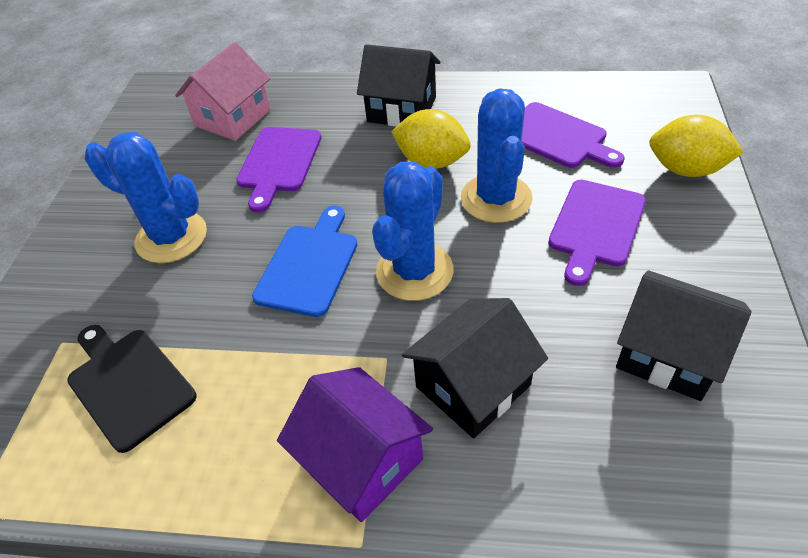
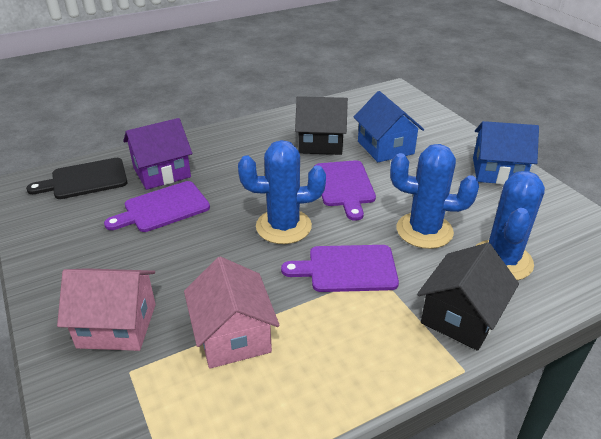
black house: [357,44,441,127] [402,298,548,438] [616,270,752,401] = 3 -> [295,96,348,155] [417,243,519,351] = 2
blue cutting board: [252,206,357,317] = 1 -> none = 0
blue house: none = 0 -> [354,91,424,162] [473,121,539,185] = 2
pink house: [175,42,271,141] = 1 -> [57,268,156,351] [184,257,280,369] = 2
yellow lemon: [391,109,471,169] [649,115,744,177] = 2 -> none = 0

